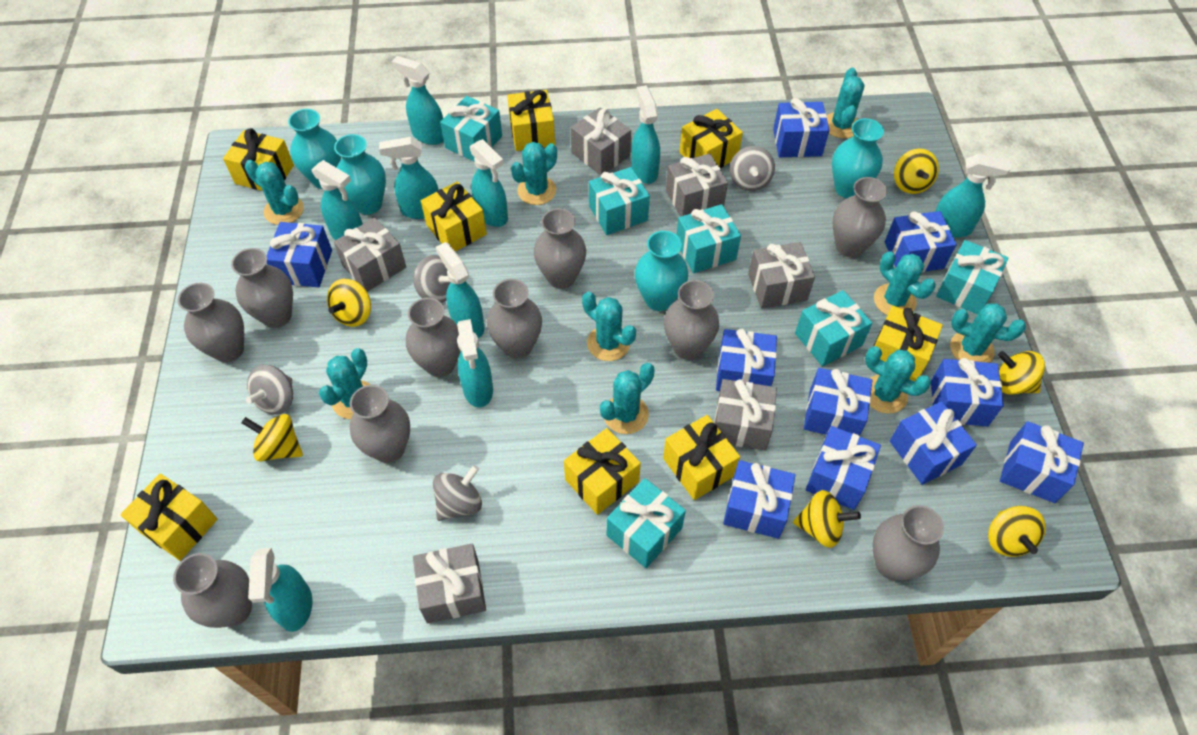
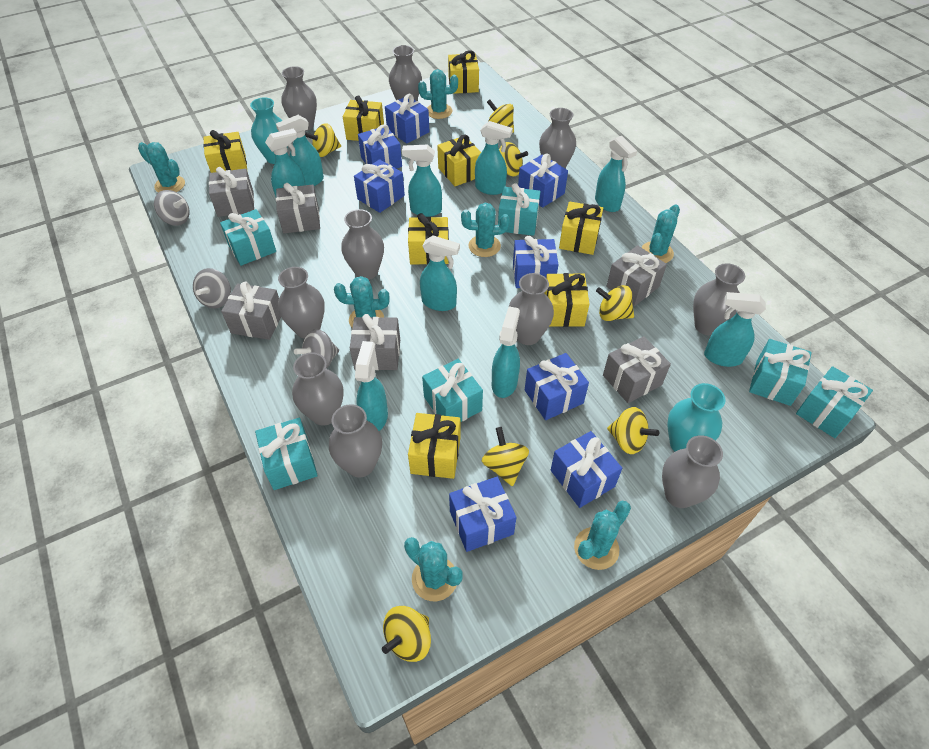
blue gift: [267,222,332,287] [716,328,777,391] [723,460,795,539] [773,98,829,157] [804,368,872,436] [806,426,881,510] [885,211,957,272] [890,401,977,485] [931,358,1004,427] [1000,421,1084,503] = 10 -> [354,159,405,213] [358,125,402,169] [385,94,430,144] [449,477,516,552] [513,236,559,288] [518,153,568,208] [525,353,589,420] [551,431,622,508] = 8
grey spinning top: [246,365,293,415] [413,255,451,303] [433,465,482,521] [730,146,775,191] = 4 -> [154,190,190,226] [193,268,231,309] [294,329,339,369] = 3
turquoise cactus: [245,160,304,225] [319,348,371,419] [511,142,557,205] [582,292,636,361] [600,363,655,434] [827,68,864,138] [865,346,931,414] [874,251,936,315] [950,304,1026,363] = 9 -> [138,142,185,193] [334,276,390,328] [404,537,463,601] [418,69,458,119] [461,203,510,257] [574,501,631,570] [641,204,680,263] = 7
turquoise vase: [288,109,341,189] [334,134,386,215] [635,231,688,311] [832,118,884,198] = 4 -> [250,97,288,164] [667,383,726,452] = 2
yellow spinning top: [242,414,303,462] [327,279,371,327] [793,490,861,548] [894,149,939,194] [988,506,1046,557] [998,351,1045,395] = 6 -> [305,123,341,157] [382,606,431,662] [482,427,529,486] [487,99,514,133] [499,142,528,176] [596,285,634,321] [607,407,659,454] = 7

